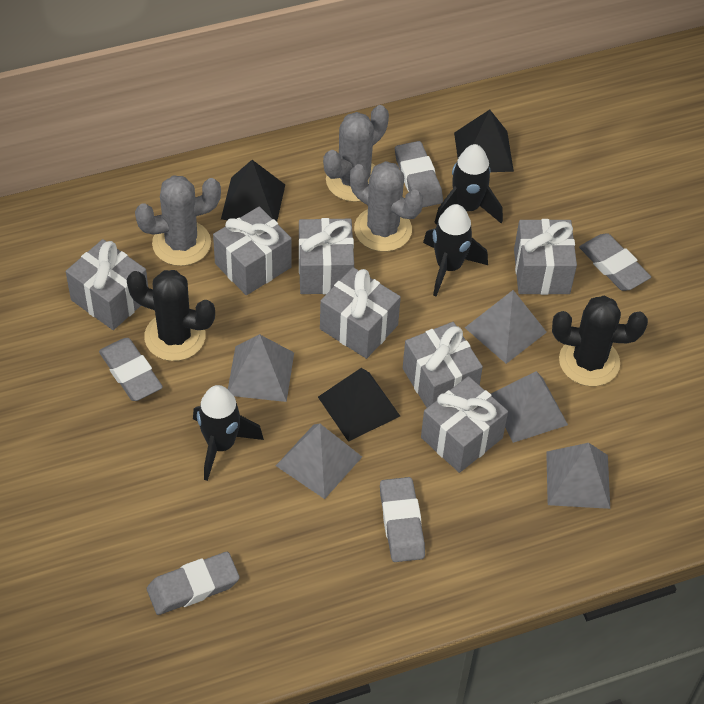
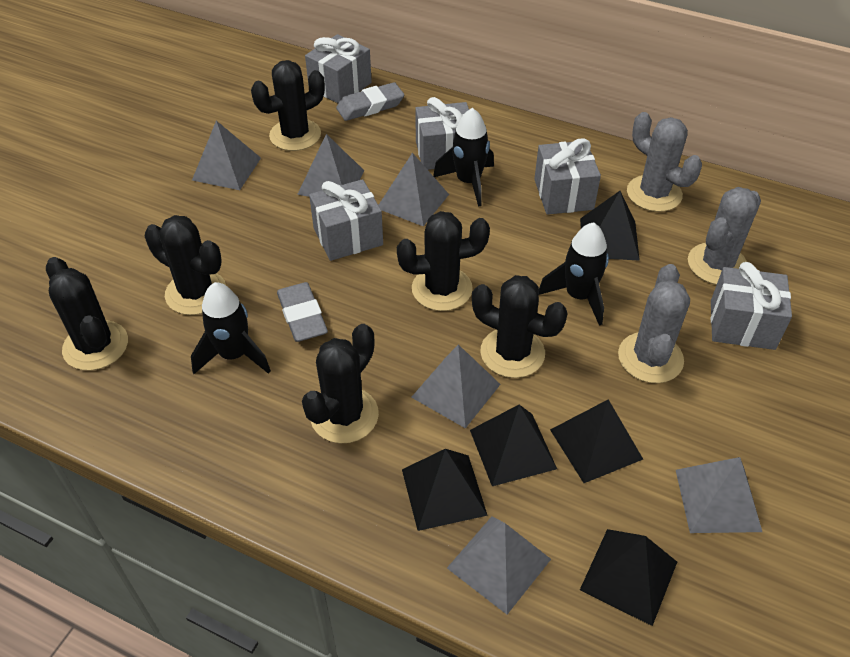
black cactus: [126,270,215,361] [552,295,648,386] = 2 -> [46,257,128,370] [144,215,226,315] [251,60,325,151] [302,324,379,443] [397,211,490,311] [472,275,568,378] = 6
black pyramid: [221,160,285,222] [318,368,400,442] [454,109,514,172] = 3 -> [402,449,488,531] [470,405,557,486] [550,399,643,483] [580,191,640,261] [580,529,677,626] = 5
grey eraser: [99,338,163,401] [147,552,240,615] [380,477,425,562] [395,141,443,208] [579,233,651,291] = 5 -> [277,282,328,342] [336,82,404,121] = 2
grey gift: [66,239,148,330] [213,206,292,295] [299,218,354,294] [320,267,401,359] [403,322,483,408] [421,376,508,473] [514,219,577,295] = 7 -> [305,34,372,103] [309,179,383,261] [415,97,469,170] [534,138,601,215] [711,262,792,350] = 5
grey pyramid: [228,334,294,402] [276,423,362,499] [465,290,547,364] [491,371,568,443] [546,443,610,509] = 5 -> [192,121,261,190] [297,134,364,197] [379,153,449,226] [411,345,501,428] [447,516,551,614] [676,457,762,533] = 6

